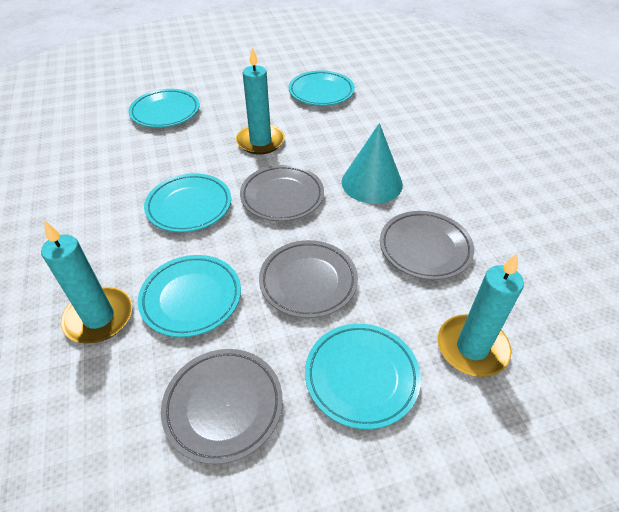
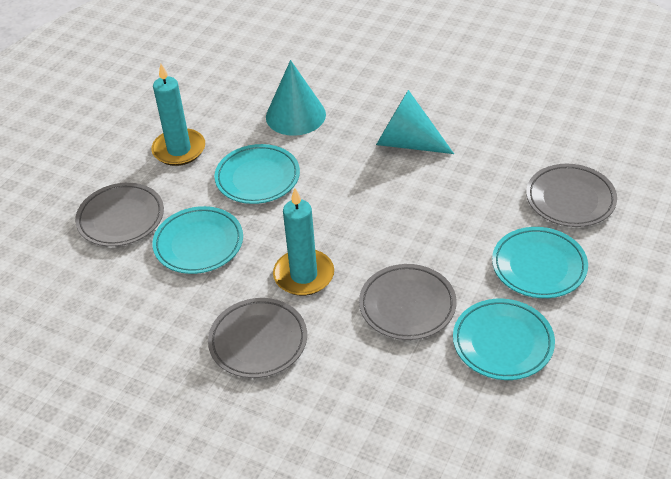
turquoise candle: [41,220,132,343] [236,47,285,155] [438,253,524,377] = 3 -> [151,64,205,166] [273,188,334,296] = 2
turquoise cone: [342,123,403,204] = 1 -> [266,60,326,136] [376,90,454,154] = 2
turquoise plate: [128,89,200,128] [138,255,241,337] [144,173,231,232] [289,70,355,106] [305,324,421,429] = 5 -> [152,206,243,274] [214,144,300,204] [453,299,555,380] [492,227,588,298] = 4

